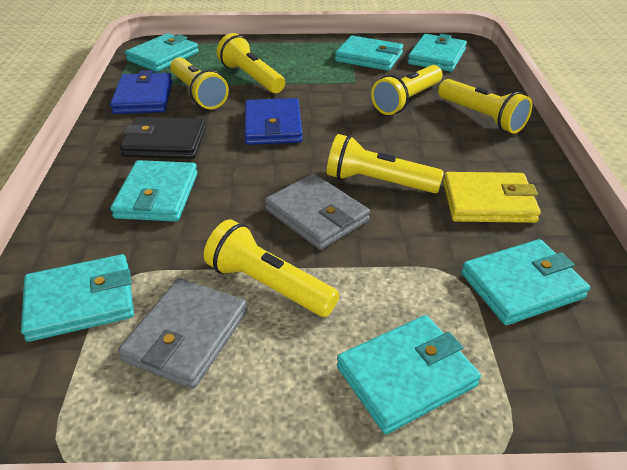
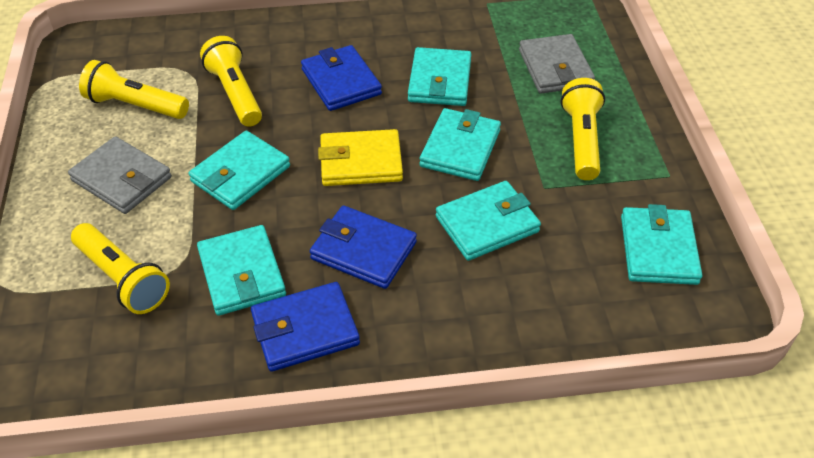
black wallet: [120,117,206,159] = 1 -> none = 0
blue wallet: [110,70,173,114] [244,98,303,145] = 2 -> [251,282,360,372] [301,45,382,111] [310,206,417,289] = 3
turquoise wallet: [21,254,134,342] [111,160,198,222] [125,33,199,72] [335,35,403,71] [337,315,481,434] [408,34,467,72] [461,239,590,325] = 7 -> [189,131,290,210] [197,225,286,316] [408,47,471,106] [419,108,501,181] [436,181,541,261] [621,204,702,285] = 6
yellow flashlight: [170,57,229,109] [204,219,339,317] [217,33,285,93] [327,134,444,193] [371,65,443,115] [438,79,532,134] = 6 -> [71,223,170,314] [79,60,189,119] [200,36,262,127] [561,78,605,180] = 4

